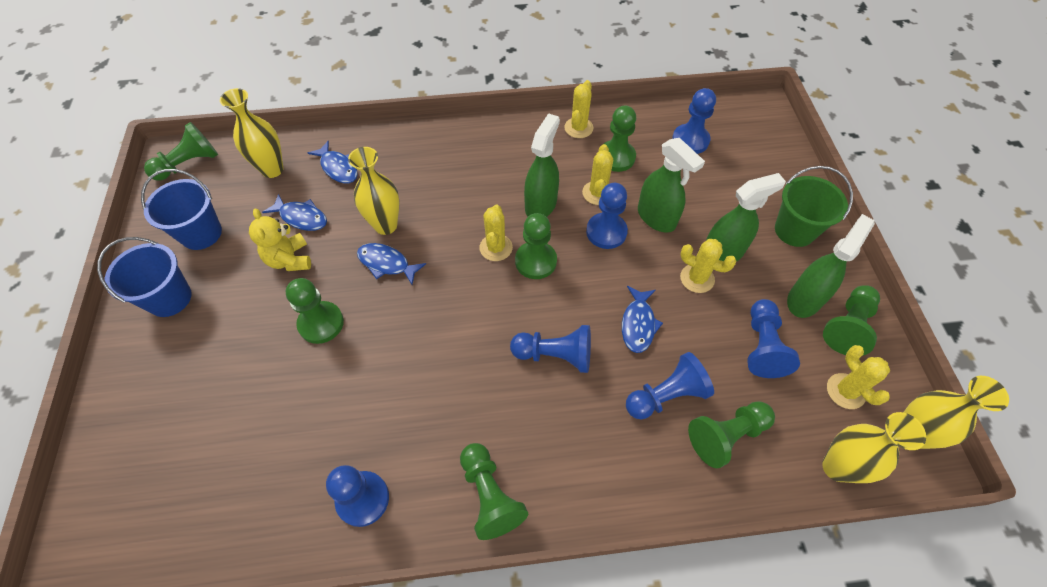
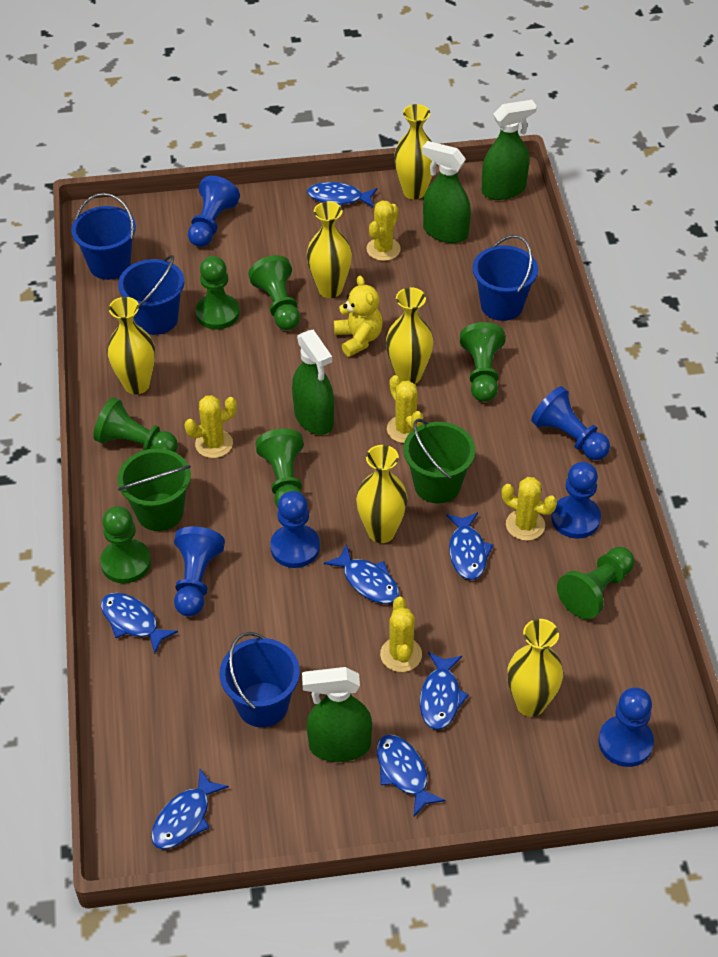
blue bucket: [97,237,192,317] [141,169,222,250] = 2 -> [71,193,136,280] [118,255,184,335] [220,632,300,727] [472,235,538,321] = 4
blue fish: [262,194,327,231] [308,141,358,183] [357,243,426,285] [622,286,663,353] = 4 -> [101,593,178,654] [151,769,229,849] [307,182,377,208] [324,544,399,604] [377,734,445,817] [420,652,469,730] [446,512,493,580] = 7
green bucket: [775,166,853,247] = 1 -> [118,448,191,531] [403,419,475,503] = 2
yellow vase: [220,88,284,178] [348,147,399,235] [822,412,926,483] [903,376,1009,449] = 4 -> [107,297,155,394] [307,201,352,298] [356,445,408,543] [386,287,433,384] [394,104,433,200] [507,619,563,717] = 6

